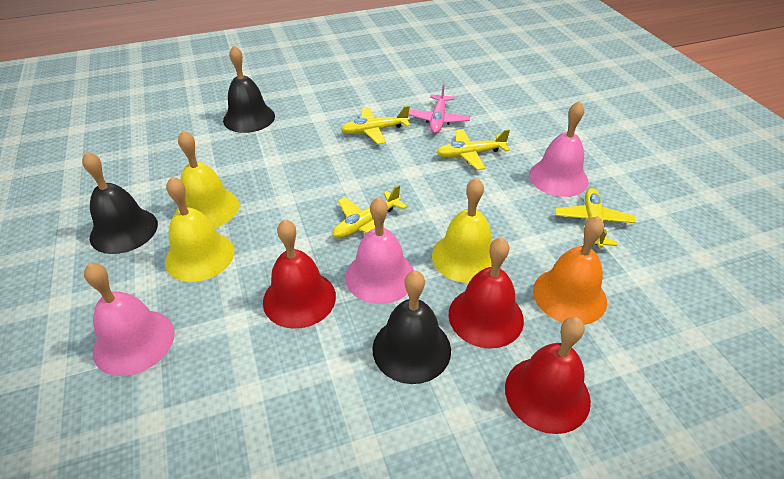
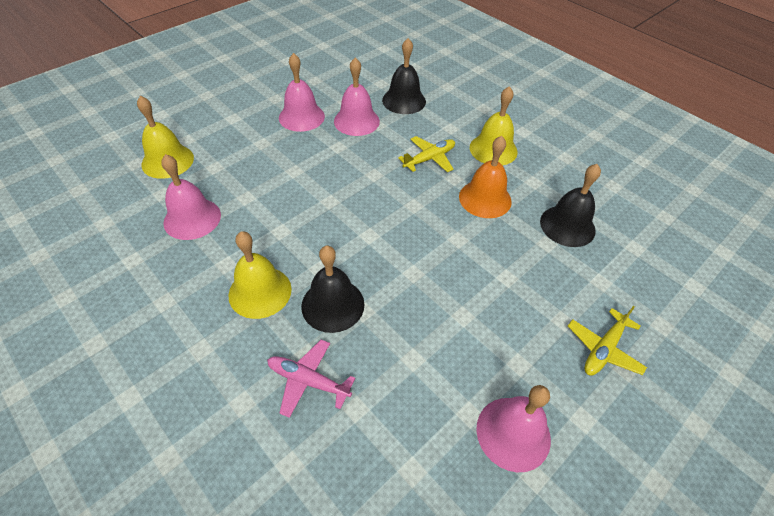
pink bell: [84,263,175,376] [345,197,414,304] [529,101,588,197] = 3 -> [161,154,221,240] [279,53,325,132] [334,58,380,136] [476,385,551,472] = 4
red bell: [263,219,336,329] [448,237,524,349] [505,317,591,434] = 3 -> none = 0
yellow plane: [332,185,407,238] [341,106,410,144] [436,129,510,170] [555,188,636,248] = 4 -> [398,136,455,173] [568,306,647,375] = 2

